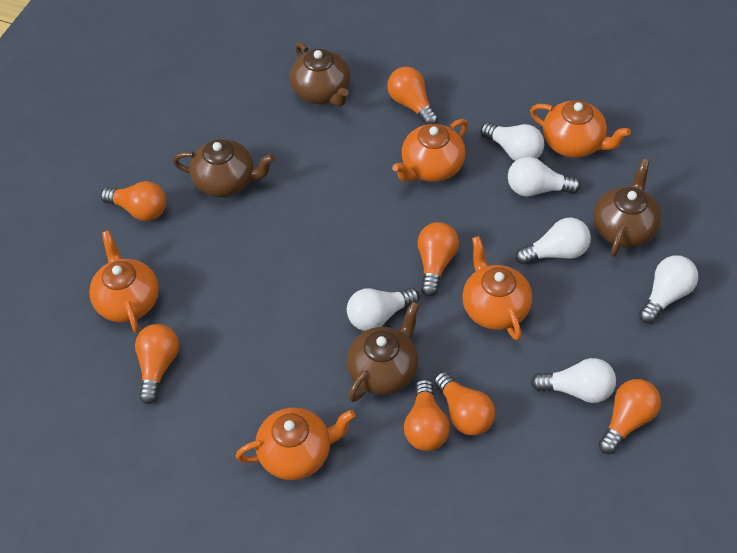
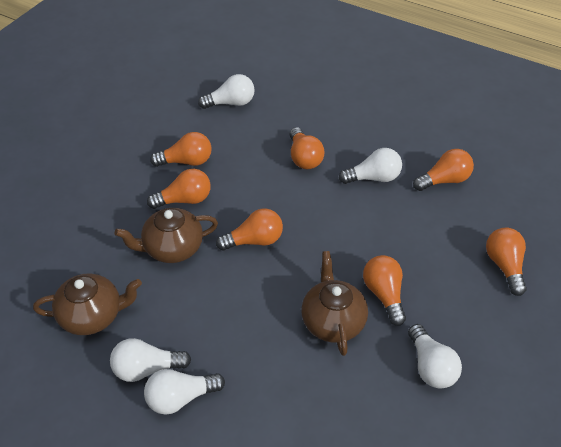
brown teapot: [173,139,275,197] [290,42,350,107] [346,301,419,402] [593,159,661,257] = 4 -> [33,273,142,335] [115,208,218,263] [301,251,368,356] = 3
orange teapot: [89,230,159,333] [236,408,355,480] [392,119,468,182] [462,236,532,341] [530,100,631,158] = 5 -> none = 0
white light bulb: [347,288,420,331] [480,122,544,161] [508,157,581,197] [516,217,591,265] [531,358,616,403] [639,255,698,324] = 6 -> [110,338,191,382] [144,369,225,415] [198,74,255,109] [339,148,402,184] [408,324,462,389] = 5

